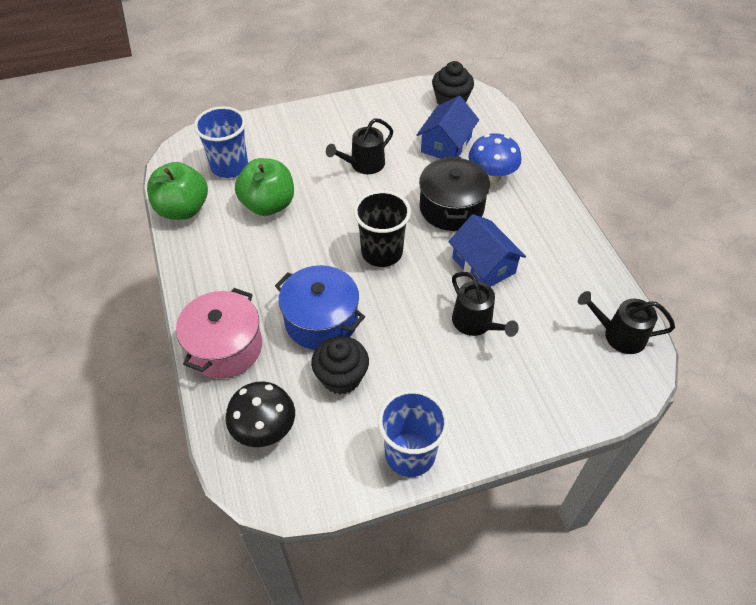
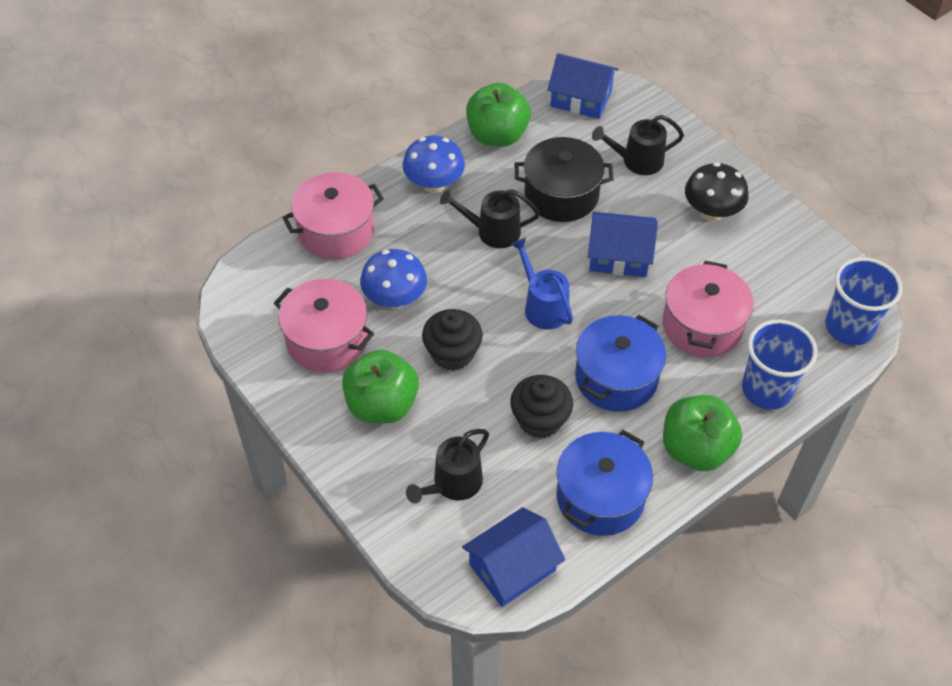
black cup: [354,190,411,267] = 1 -> none = 0
blue house: [417,96,479,159] [448,214,526,287] = 2 -> [462,507,565,607] [547,53,619,119] [588,212,658,277] = 3
blue mushroom: [468,133,521,183] = 1 -> [360,249,427,309] [403,135,465,193] = 2
blue pot: [275,265,365,350] = 1 -> [556,430,653,536] [575,315,666,412] = 2
blue watering can: none = 0 -> [511,238,573,330] = 1
green apple: [147,162,208,220] [235,158,294,216] = 2 -> [342,350,419,423] [466,83,531,147] [663,395,742,471] = 3
pink pot: [176,288,262,379] = 1 -> [274,278,374,373] [282,172,384,260] [663,261,753,357] = 3

